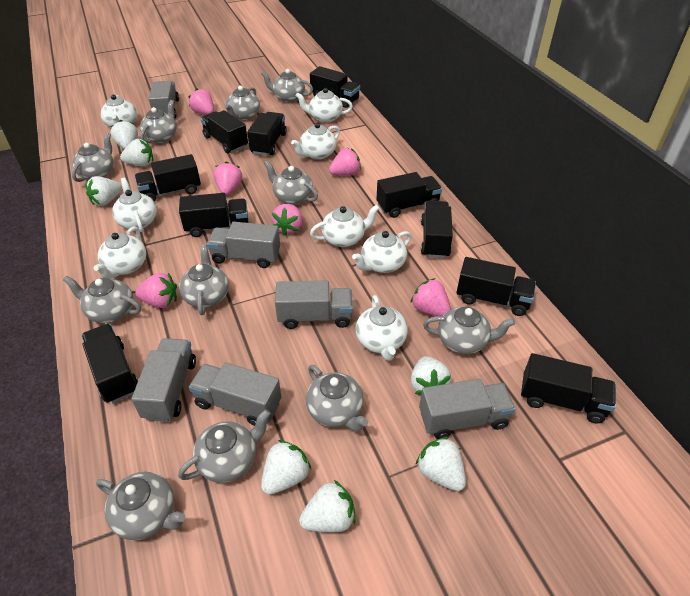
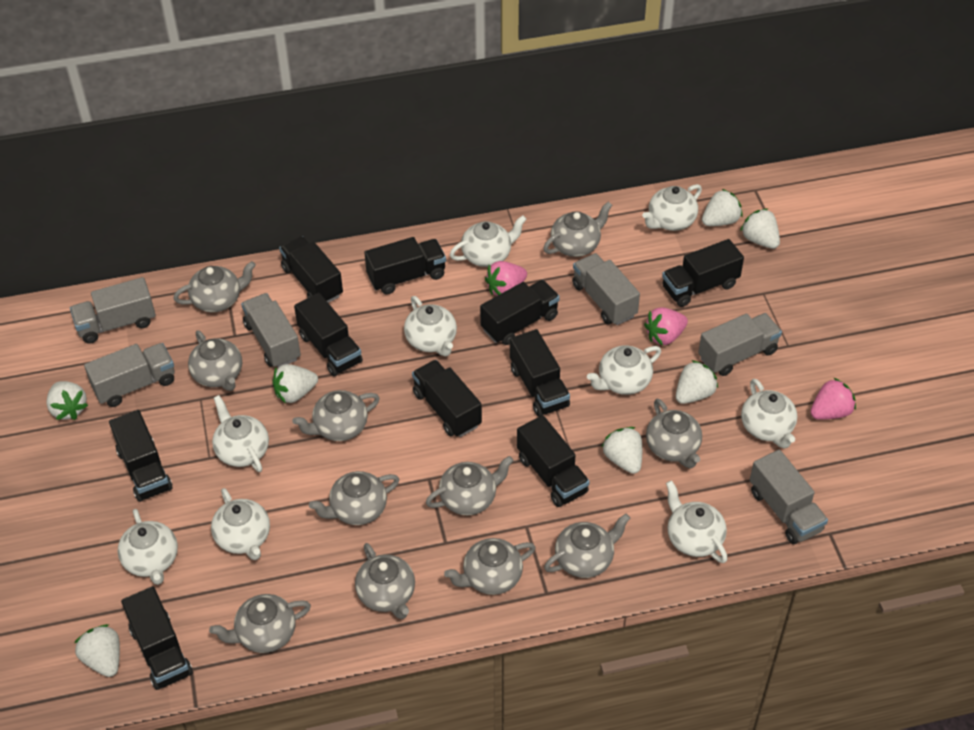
pink strawberry: [135,273,177,308] [189,88,214,115] [213,161,242,195] [272,204,302,236] [329,148,361,176] [411,278,451,316] = 6 -> [485,261,527,296] [644,307,688,346] [810,378,856,420] = 3
white teapot: [94,226,146,279] [100,95,137,127] [112,178,157,232] [291,123,340,160] [295,88,353,123] [310,205,380,247] [352,231,411,273] [356,295,408,361] = 8 -> [118,509,178,585] [211,488,270,560] [212,395,269,472] [404,296,457,356] [450,215,527,267] [587,345,661,395] [642,184,702,231] [666,480,727,563] [741,379,798,449] = 9

